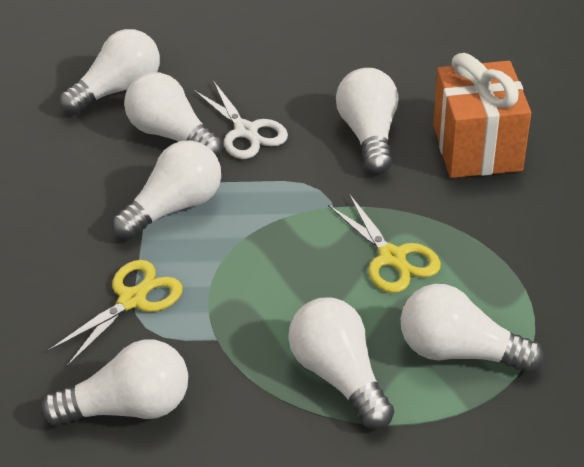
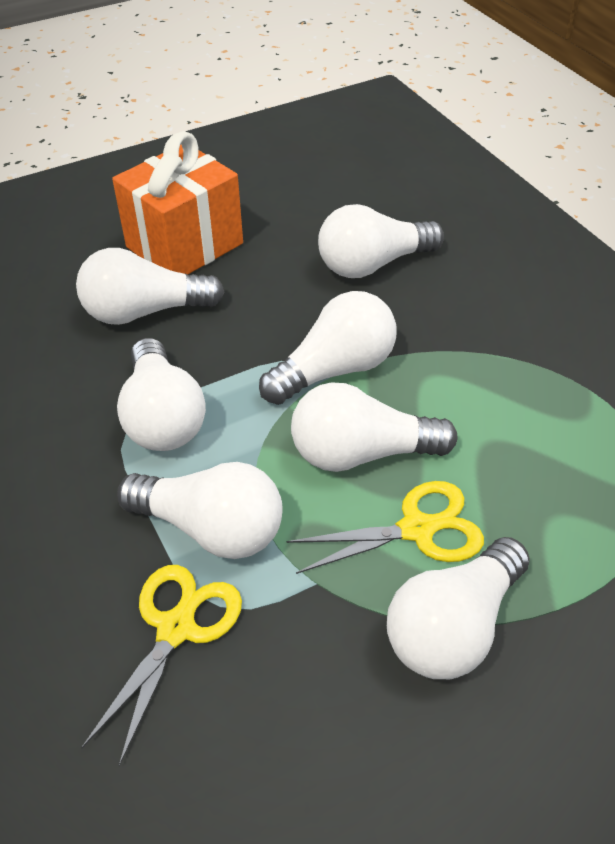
white scissors: [194,81,288,159] = 1 -> none = 0

